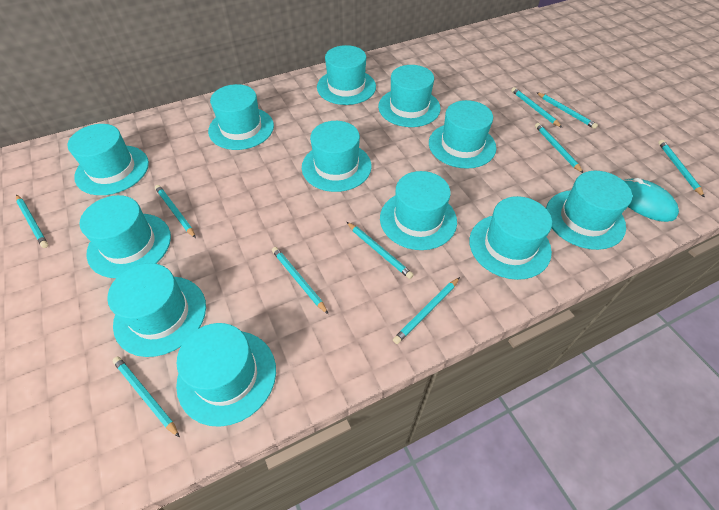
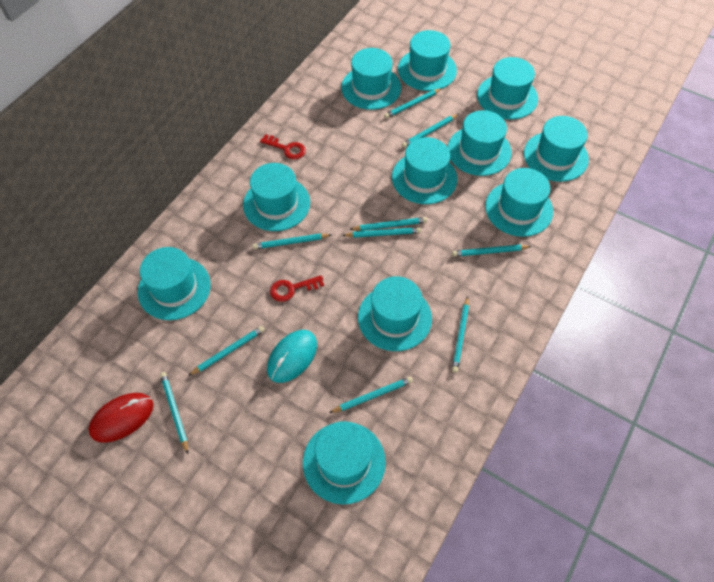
red key: none = 0 -> [260,134,306,160] [270,275,324,302] = 2
red mouse: none = 0 -> [89,393,154,443] = 1
turquoise hat: [68,124,149,195] [79,195,171,278] [107,263,206,357] [176,323,276,427] [208,84,274,150] [302,121,372,192] [317,45,376,105] [378,65,441,127] [380,171,457,250] [429,100,496,169] [469,196,552,280] [546,171,632,250] = 12 -> [138,247,211,320] [243,163,310,231] [303,421,386,504] [341,48,401,110] [358,276,432,351] [392,137,457,204] [398,30,457,91] [448,110,512,176] [477,57,538,120] [485,168,553,237] [524,116,589,182] = 11

